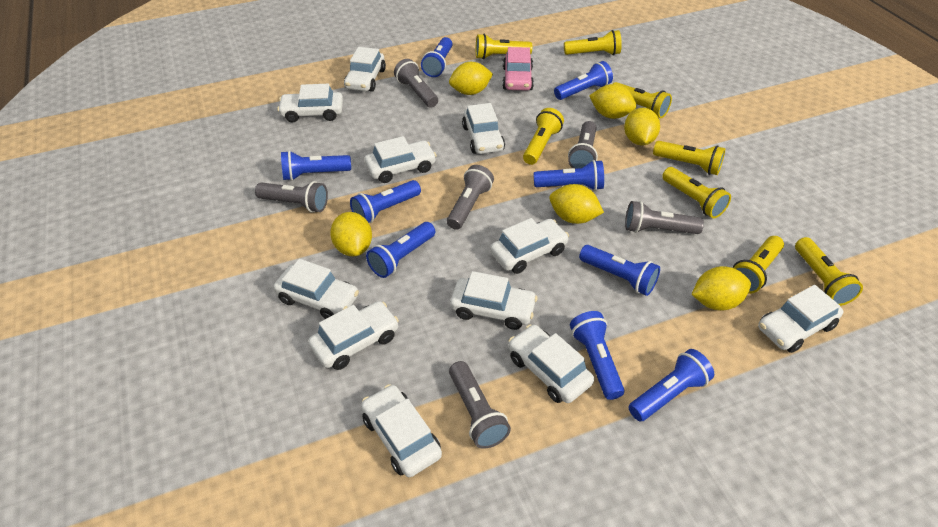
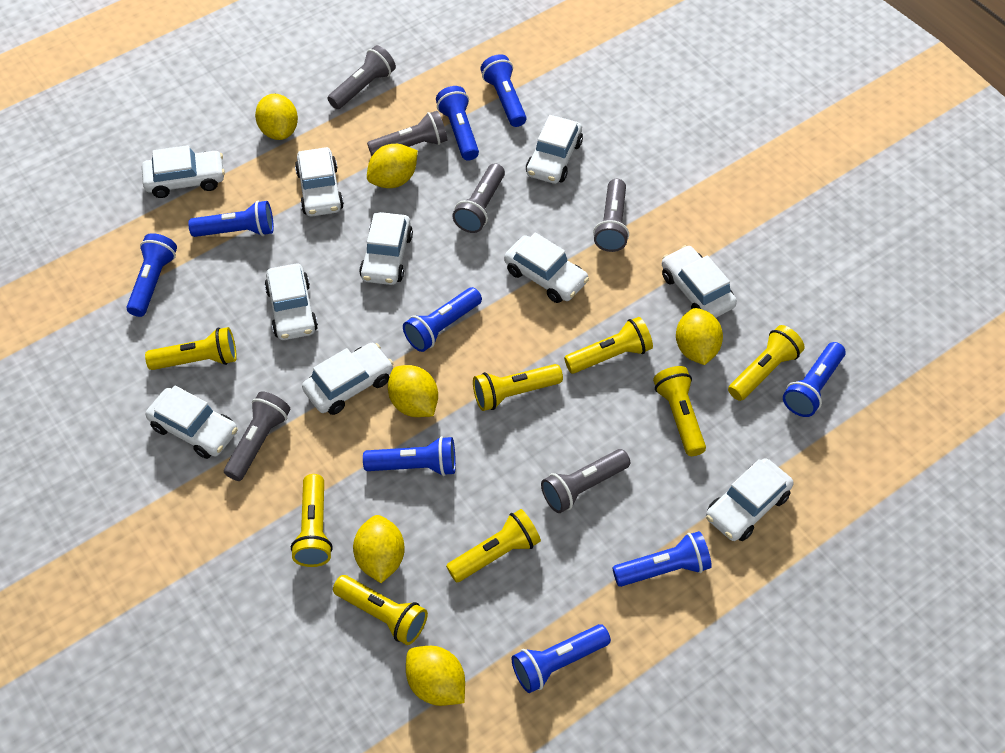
pink car: [502,47,534,90] = 1 -> none = 0
white car: [273,259,359,319] [277,84,343,122] [308,301,399,370] [344,47,386,92] [361,384,442,477] [364,136,437,183] [450,271,538,330] [462,103,505,154] [490,218,569,274] [509,324,594,403] [758,285,843,353] = 11 -> [142,145,225,198] [146,385,238,459] [264,264,318,340] [295,147,344,216] [302,343,394,415] [359,212,413,285] [504,232,589,303] [526,115,583,184] [662,245,737,318] [706,458,793,541] = 10

